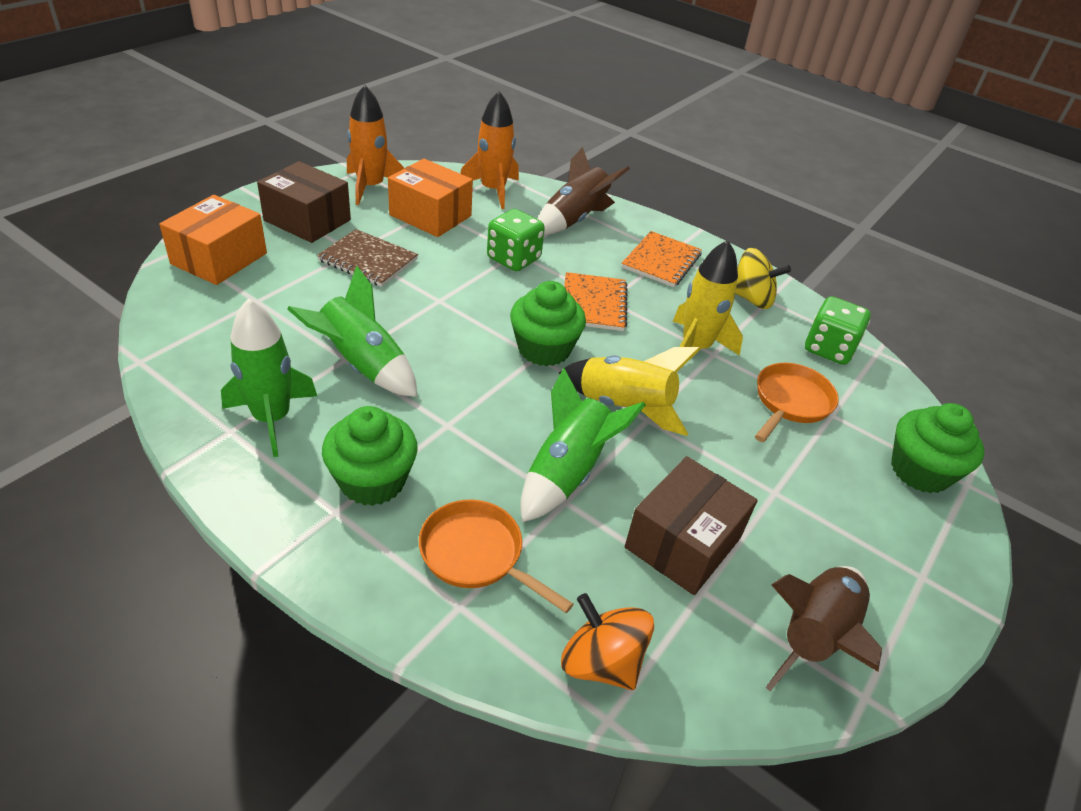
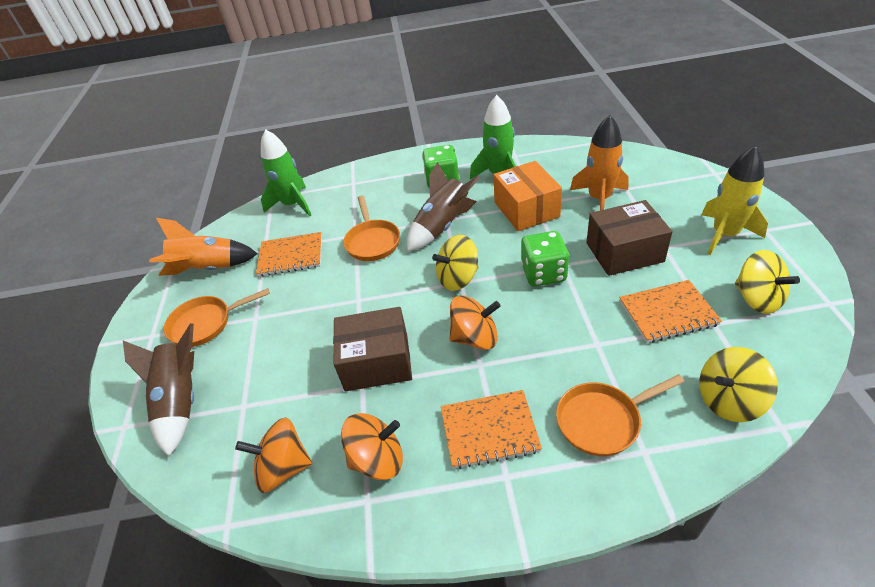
brown notebook: [317,229,418,287] = 1 -> none = 0
green cupcake: [322,406,418,506] [510,281,586,366] [891,403,984,493] = 3 -> none = 0
green rocket: [221,298,317,457] [287,265,417,397] [520,368,646,522] = 3 -> [261,129,311,216] [470,95,516,179] = 2
orange box: [159,195,267,285] [388,158,473,237] = 2 -> [493,161,562,231] = 1
orange notebook: [564,272,628,331] [622,231,702,287] = 2 -> [256,232,322,276] [441,390,542,469] [619,280,722,343] = 3
orange pan: [419,500,574,613] [755,363,839,442] = 2 -> [164,288,270,347] [343,195,400,261] [556,374,685,456] = 3
orange spinning top: [561,593,654,690] = 1 -> [235,418,312,493] [341,413,403,480] [450,295,501,350] = 3
yellow rocket: [559,347,700,436] [673,240,743,356] = 2 -> [701,145,768,255] = 1
yellow spinning top: [735,248,791,309] = 1 -> [432,235,479,291] [699,347,778,422] [735,250,800,314] = 3

